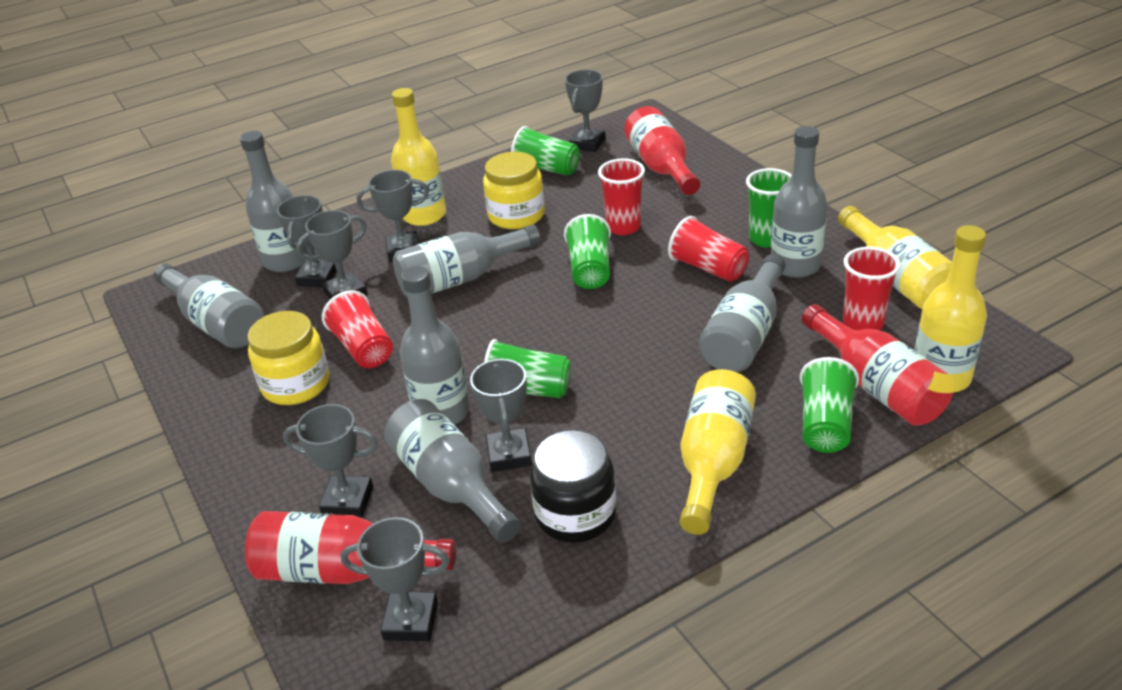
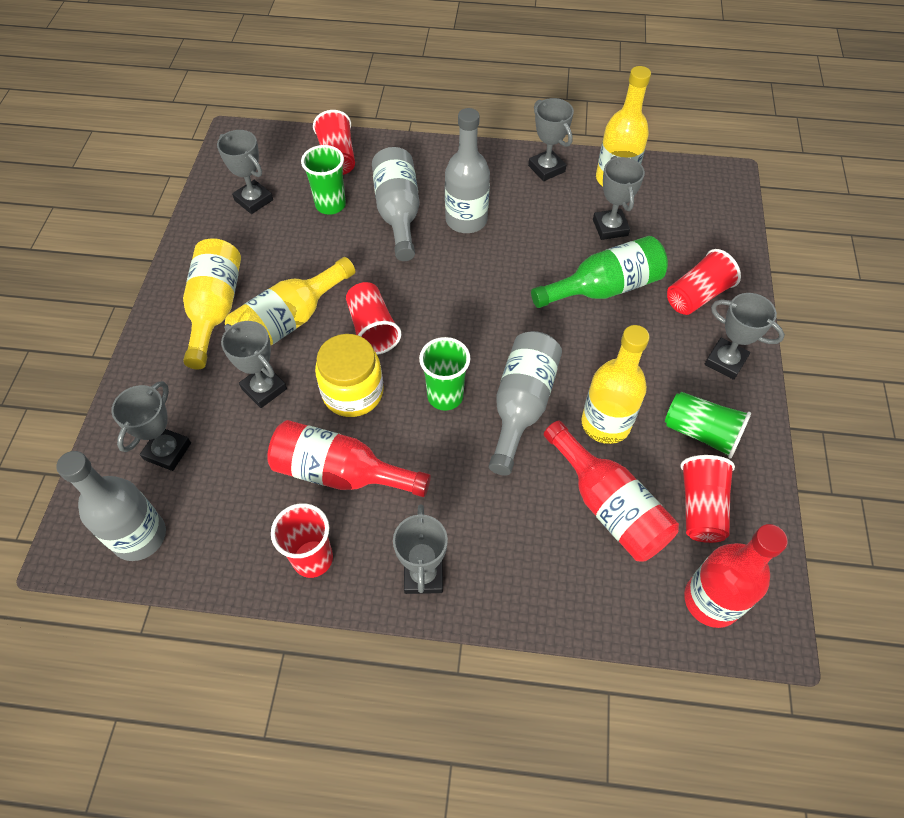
black jar: [530,430,616,543] = 1 -> none = 0
green bottle: none = 0 -> [531,236,668,308] = 1
green cup: [484,339,571,398] [511,126,580,176] [564,214,611,289] [746,168,792,248] [800,357,859,453] = 5 -> [301,145,346,215] [419,337,470,411] [665,392,751,459] = 3
grey bottle: [154,263,264,349] [240,131,308,272] [384,399,521,543] [393,225,541,297] [400,266,470,425] [699,254,786,372] [771,126,828,278] = 7 -> [56,451,166,561] [372,147,420,261] [445,108,490,233] [489,331,562,476] = 4
red cup: [322,290,393,368] [598,158,645,235] [668,216,749,282] [843,247,900,331] = 4 -> [271,503,333,578] [313,110,355,175] [346,282,401,355] [667,249,741,315] [680,455,735,543] = 5
yellow jar: [248,311,329,405] [483,152,545,229] = 2 -> [315,334,384,417] = 1

